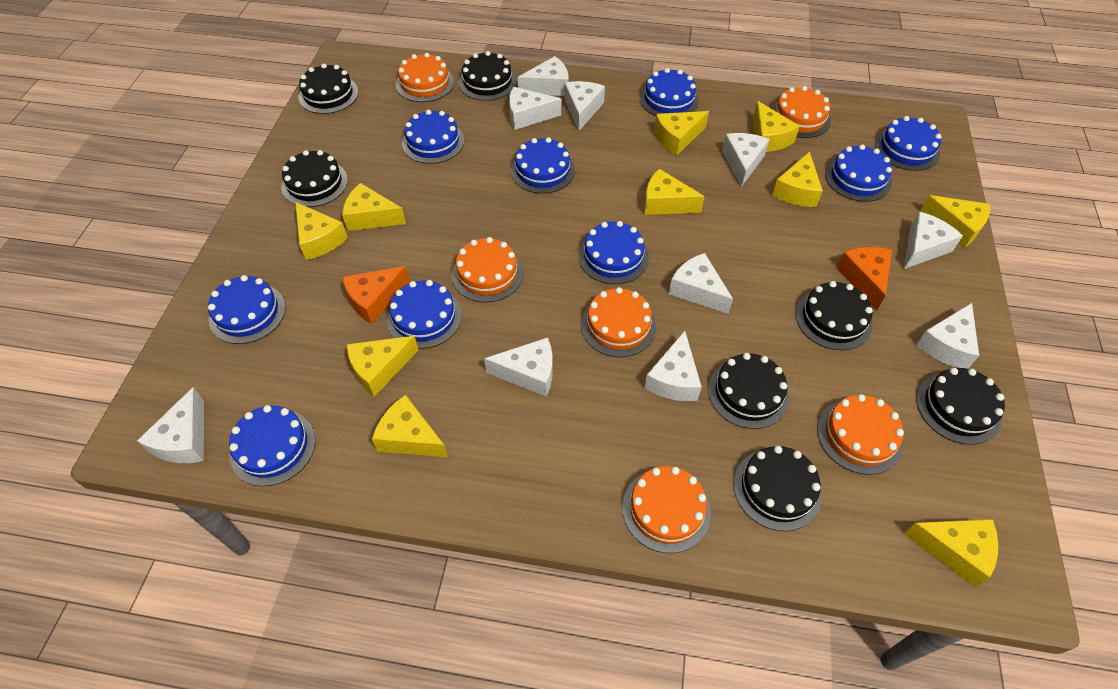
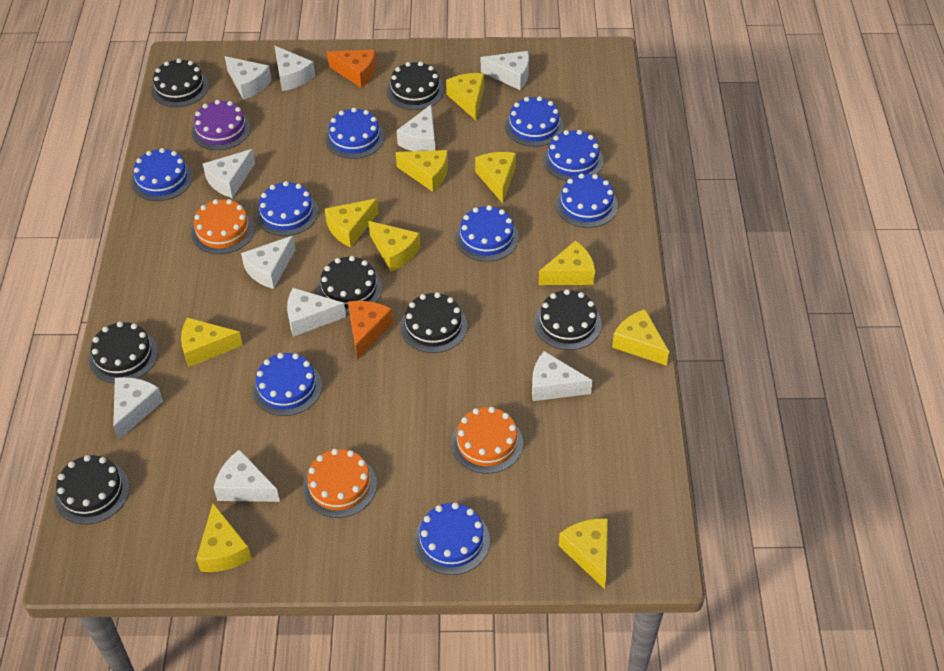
orange cake: [396,53,454,102] [452,237,523,302] [581,287,656,357] [622,466,711,553] [771,86,831,138] [817,394,904,475] = 6 -> [191,199,255,254] [303,449,377,518] [451,407,523,474] = 3
purple cake: none = 0 -> [192,100,251,150] = 1

